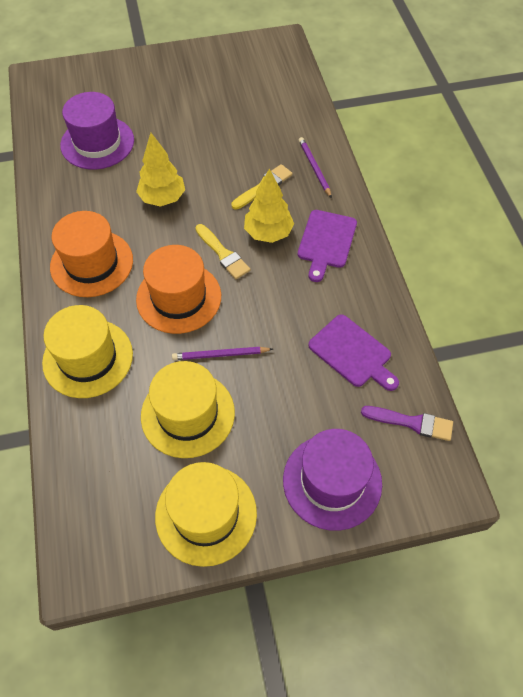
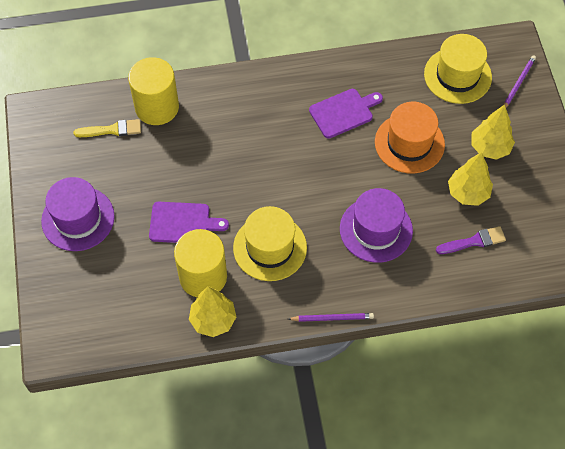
orange hat: [50,211,133,297] [136,245,221,334] = 2 -> [375,102,445,173] = 1
yellow brush: [195,224,250,279] [231,164,293,210] = 2 -> [74,119,141,137] = 1
yellow cylinder: none = 0 -> [128,57,179,125] [174,229,227,297] = 2
yellow hat: [42,305,133,398] [141,361,235,458] [155,462,257,567] = 3 -> [233,206,307,281] [424,34,492,104] = 2
yellow tree: [136,133,185,207] [244,169,294,243] = 2 -> [189,286,236,337] [448,152,493,206] [471,105,515,160] = 3

